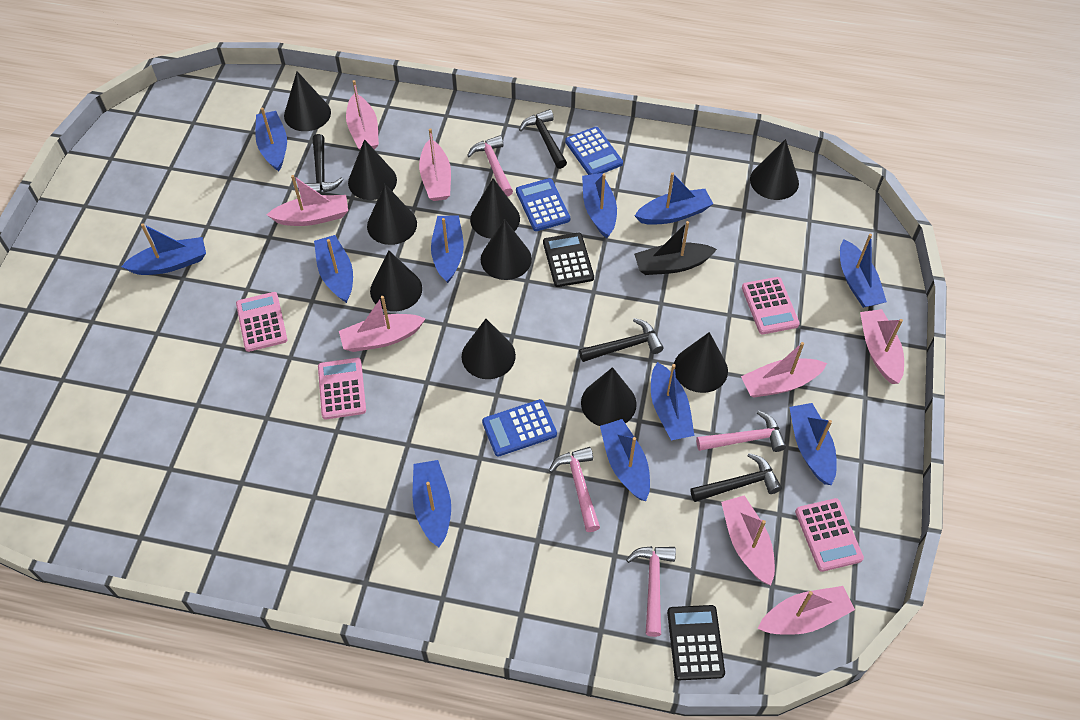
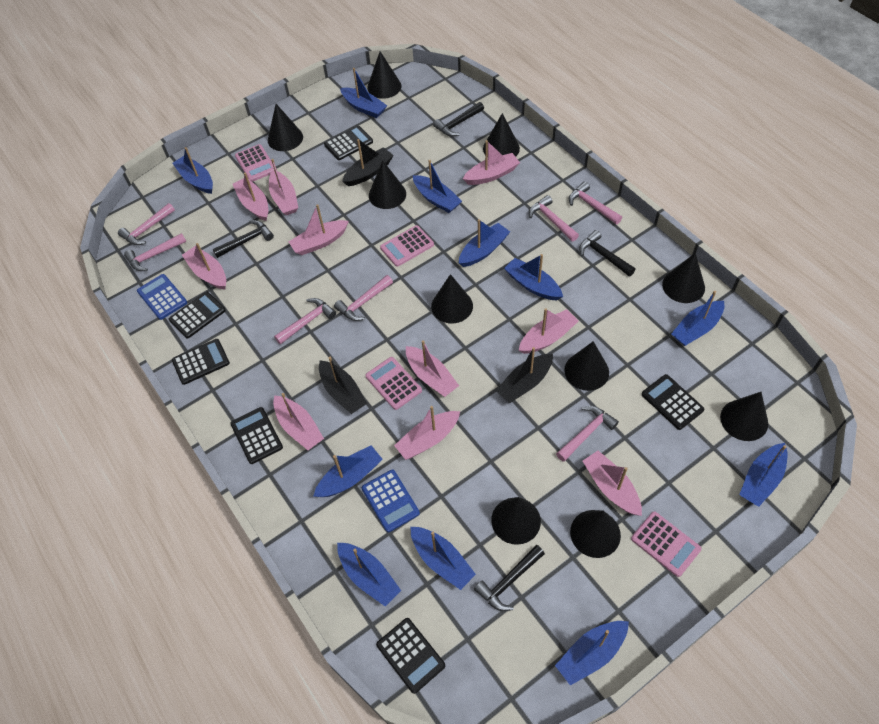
black boat: [634,221,717,275] = 1 -> [319,357,367,414] [342,139,394,186] [496,347,553,403] = 3
black calculator: [543,233,594,287] [667,605,725,680] = 2 -> [169,292,226,339] [172,339,230,385] [230,407,283,464] [324,125,373,160] [376,618,445,694] [642,374,704,430] = 6
blue calculator: [482,399,557,457] [516,178,570,231] [565,127,623,175] = 3 -> [137,274,187,320] [362,470,420,532] = 2
pink boat: [267,175,348,226] [339,296,426,352] [346,80,379,150] [419,128,451,201] [721,495,775,585] [741,342,827,398] [757,586,855,635] [860,309,904,384] = 8 -> [182,243,226,290] [233,172,269,221] [269,159,298,215] [273,393,324,450] [289,204,349,255] [394,406,460,460] [406,340,459,397] [463,140,520,185] [519,308,579,354] [583,451,642,516] = 10
pink hammer: [467,135,513,197] [549,447,600,532] [626,546,676,637] [696,410,786,452] = 4 -> [118,203,175,245] [124,233,186,271] [274,298,336,345] [334,275,393,321] [529,195,579,241] [556,406,619,462] [569,182,622,224] = 7

